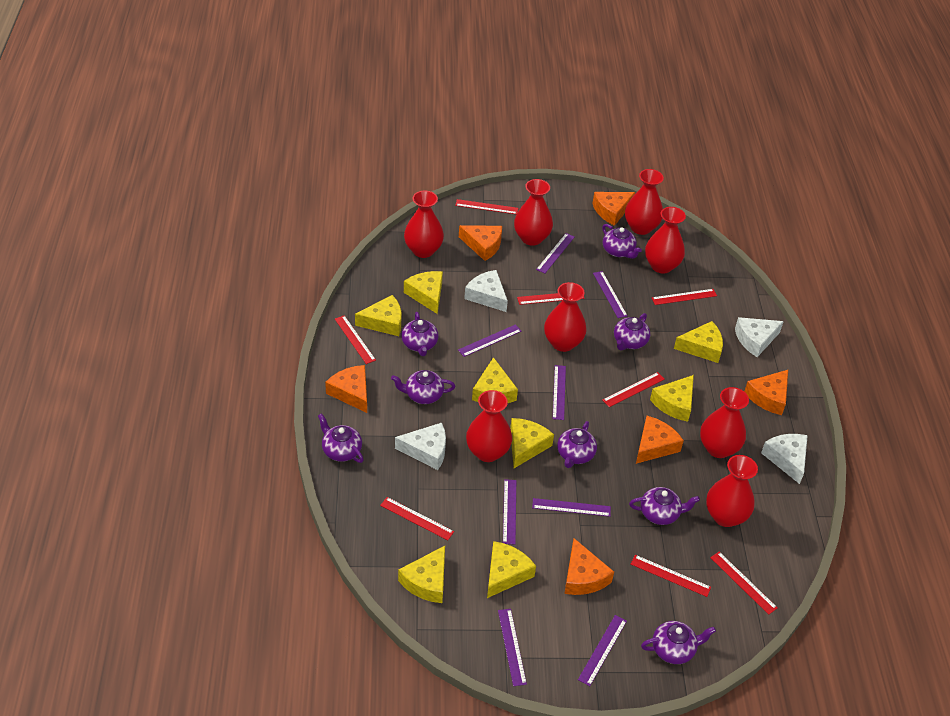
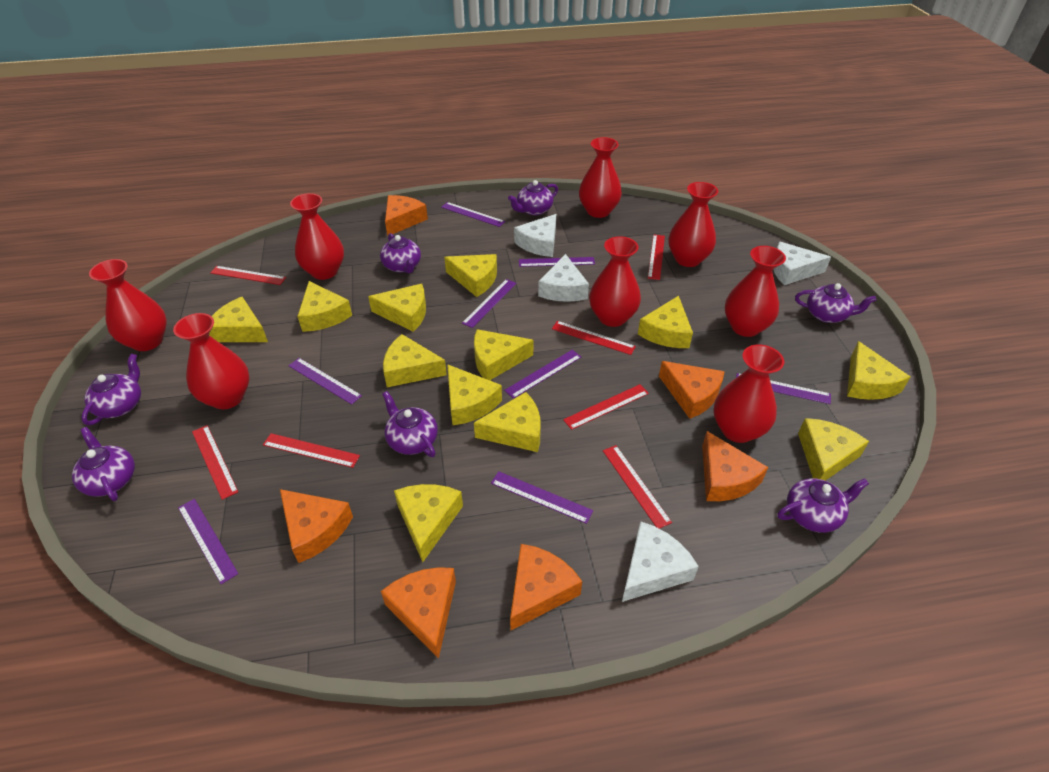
purple teapot: [318,413,364,463] [391,370,455,404] [401,312,438,356] [557,421,597,468] [602,224,642,259] [614,313,650,350] [629,487,700,525] [641,621,716,664] = 8 -> [72,427,135,501] [81,354,141,425] [380,233,421,273] [382,391,438,457] [508,180,558,215] [778,478,869,533] [795,283,876,323] = 7
red ruler: [335,315,376,364] [380,497,454,540] [455,199,518,214] [517,293,585,305] [602,372,665,407] [631,555,711,597] [652,289,717,305] [710,552,778,615] = 8 -> [192,425,238,500] [210,266,286,285] [263,433,360,468] [552,321,636,355] [563,384,649,430] [603,445,672,529] [648,235,665,280] = 7
yellow cheese: [355,295,402,336] [398,546,445,603] [404,271,443,314] [472,357,518,403] [487,541,536,598] [510,418,554,468] [650,375,694,422] [674,321,723,363] = 8 -> [209,297,268,342] [297,281,352,332] [368,284,426,332] [383,334,447,387] [394,484,463,562] [444,254,497,297] [447,364,502,425] [474,329,534,380] [474,392,541,452] [638,296,693,348] [798,418,869,481] [847,341,910,400] = 12

